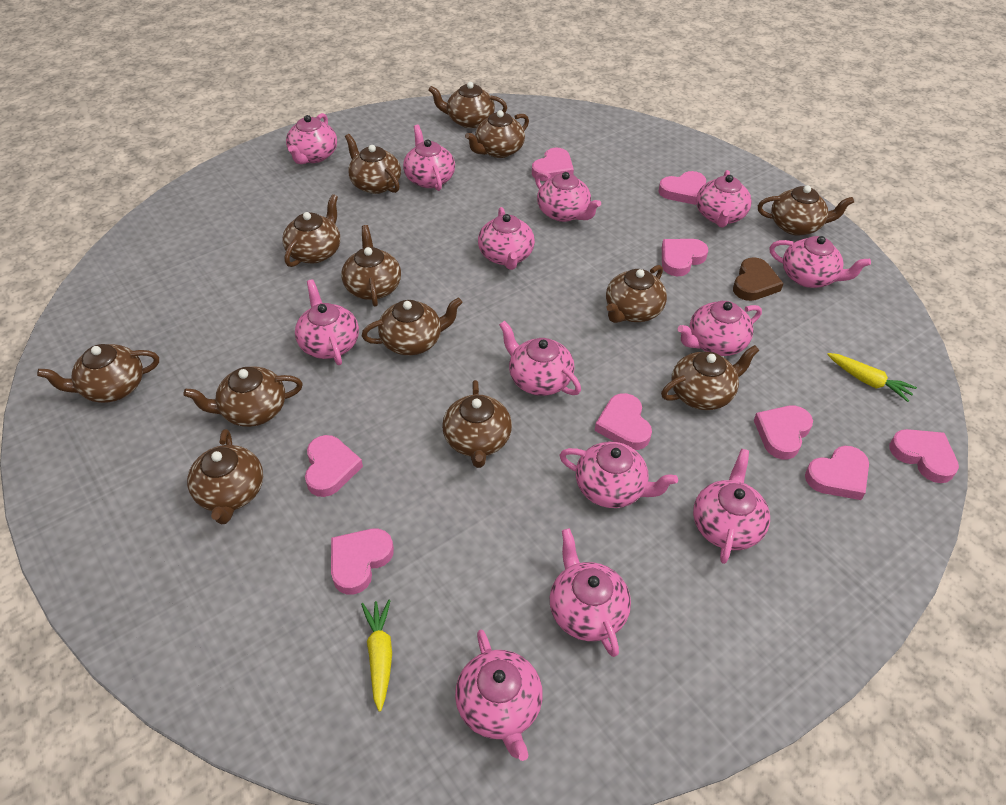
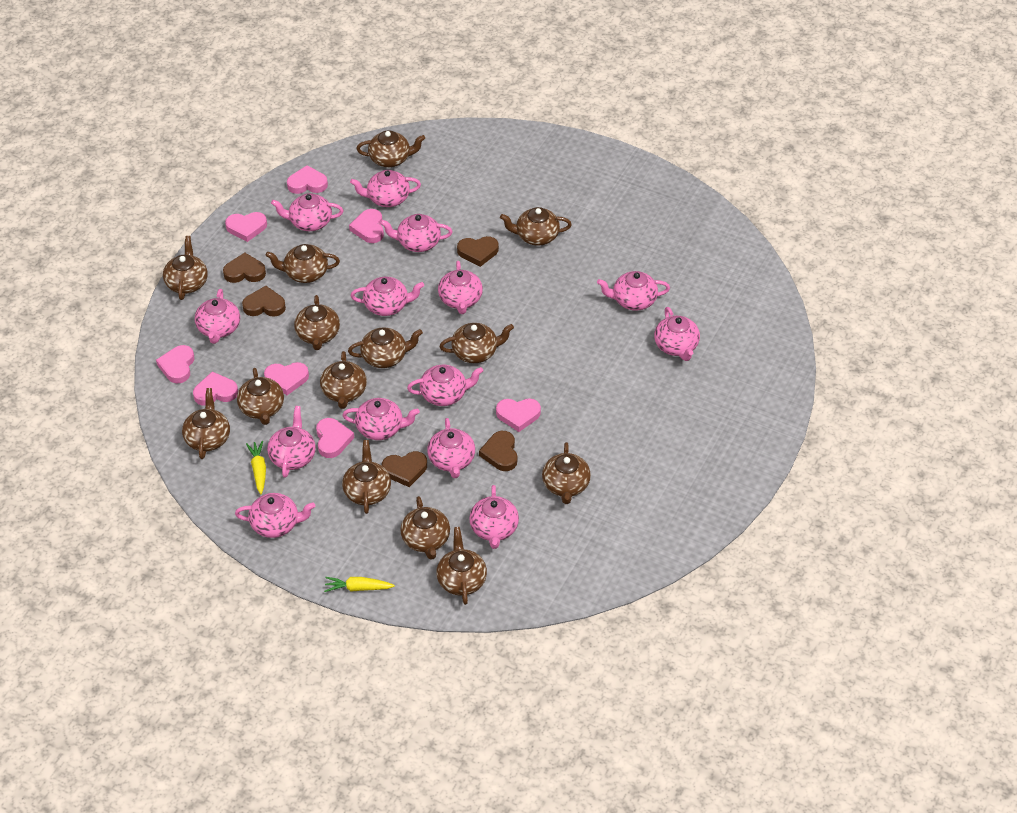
brown heart: [733,257,784,301] = 1 -> [223,253,266,283] [242,286,286,317] [382,451,427,487] [457,236,499,267] [479,431,517,471] = 5
brown teapot: [37,344,159,403] [184,366,303,427] [187,429,263,525] [282,194,340,267] [341,225,401,306] [345,134,401,194] [361,297,463,355] [429,82,507,128] [442,380,512,468] [465,110,529,158] [606,265,667,323] [661,345,759,410] [758,185,854,235] = 13 -> [163,236,208,300] [182,388,230,459] [237,368,284,425] [265,244,340,283] [294,295,340,350] [320,351,367,409] [342,440,391,514] [348,327,423,368] [356,130,425,167] [400,496,450,560] [436,527,487,605] [439,323,514,363] [500,207,572,246] [542,442,591,504] = 14
pink heart: [305,435,363,497] [331,529,394,595] [532,148,574,181] [595,393,652,450] [659,171,706,205] [662,239,708,276] [754,406,813,460] [805,446,869,500] [889,429,959,483] = 9 -> [156,345,194,383] [193,372,238,406] [225,212,267,242] [264,362,309,395] [287,165,328,194] [316,418,354,458] [349,209,384,243] [496,398,541,432] = 8
pink teapot: [286,113,337,164] [295,279,359,365] [403,125,455,191] [455,630,543,761] [478,207,535,270] [499,321,581,396] [535,172,601,222] [550,528,631,657] [559,441,678,508] [678,301,762,356] [693,449,770,564] [696,170,752,227] [769,236,871,288] = 13 -> [195,289,240,344] [235,493,315,538] [267,406,316,478] [271,193,343,231] [342,398,420,440] [350,170,421,207] [351,276,424,316] [380,214,453,252] [407,365,483,406] [427,418,475,478] [438,261,483,314] [469,485,519,549] [597,271,670,311] [654,307,700,361] = 14

